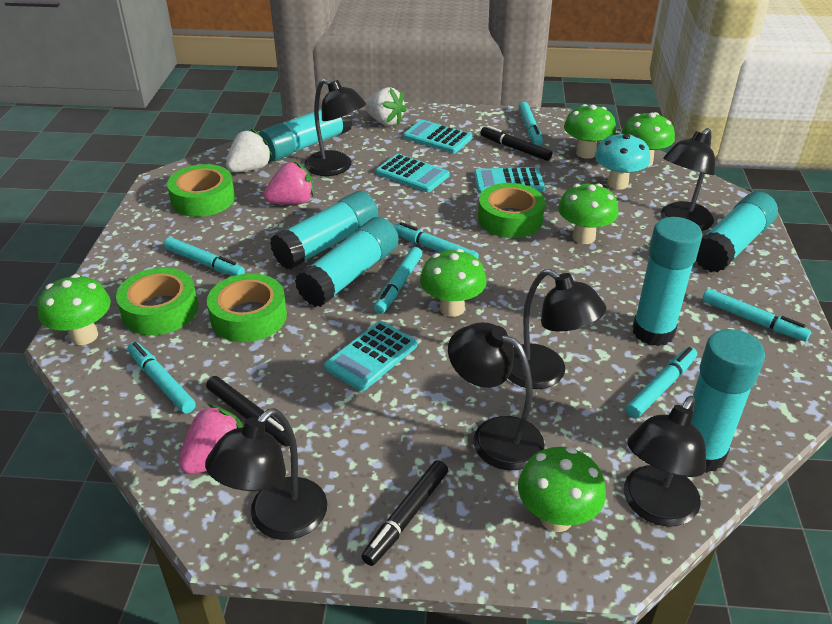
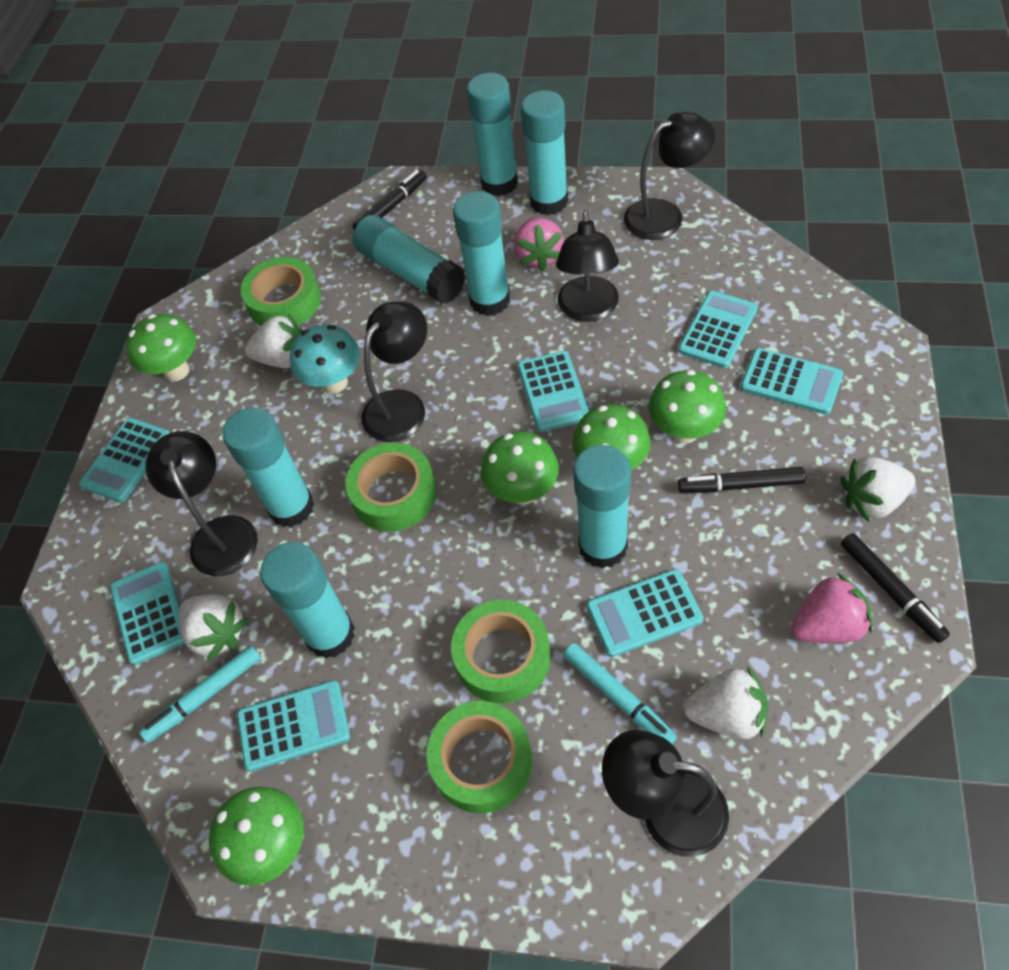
black lamp: [205,408,327,540] [304,79,366,176] [448,322,544,470] [508,269,606,389] [624,396,706,527] [661,128,715,231] = 6 -> [146,431,258,576] [361,301,427,442] [556,210,619,322] [602,730,729,857] [624,112,715,240] = 5
green mushroom: [37,274,111,345] [420,249,487,317] [518,447,606,532] [558,183,619,244] [564,104,616,159] [621,112,675,167] = 6 -> [126,314,196,382] [209,787,304,886] [481,431,559,505] [572,405,651,470] [649,370,726,444] = 5
turquoise calculator: [324,321,417,391] [376,154,450,192] [403,120,472,153] [474,167,545,194] = 4 -> [79,418,170,503] [110,562,185,665] [237,680,350,772] [517,351,589,432] [586,569,703,657] [678,290,758,368] [740,348,843,414] = 7
turquoise glue stick: [259,109,353,161] [270,191,378,269] [295,217,399,307] [632,217,702,346] [691,329,765,473] [696,192,778,272] = 6 -> [223,407,314,527] [260,542,355,658] [353,215,466,304] [453,191,510,316] [467,73,518,196] [521,90,568,215] [573,445,631,569] = 7
turquoise marker: [128,342,196,413] [164,237,245,276] [374,247,422,314] [394,222,479,259] [518,102,543,146] [626,347,697,418] [702,289,811,341] = 7 -> [139,645,261,743] [563,643,677,744] = 2
white strawberry: [226,129,273,172] [365,87,407,126] = 2 -> [179,594,249,661] [245,314,303,368] [684,666,768,739] [840,457,915,522] = 4

